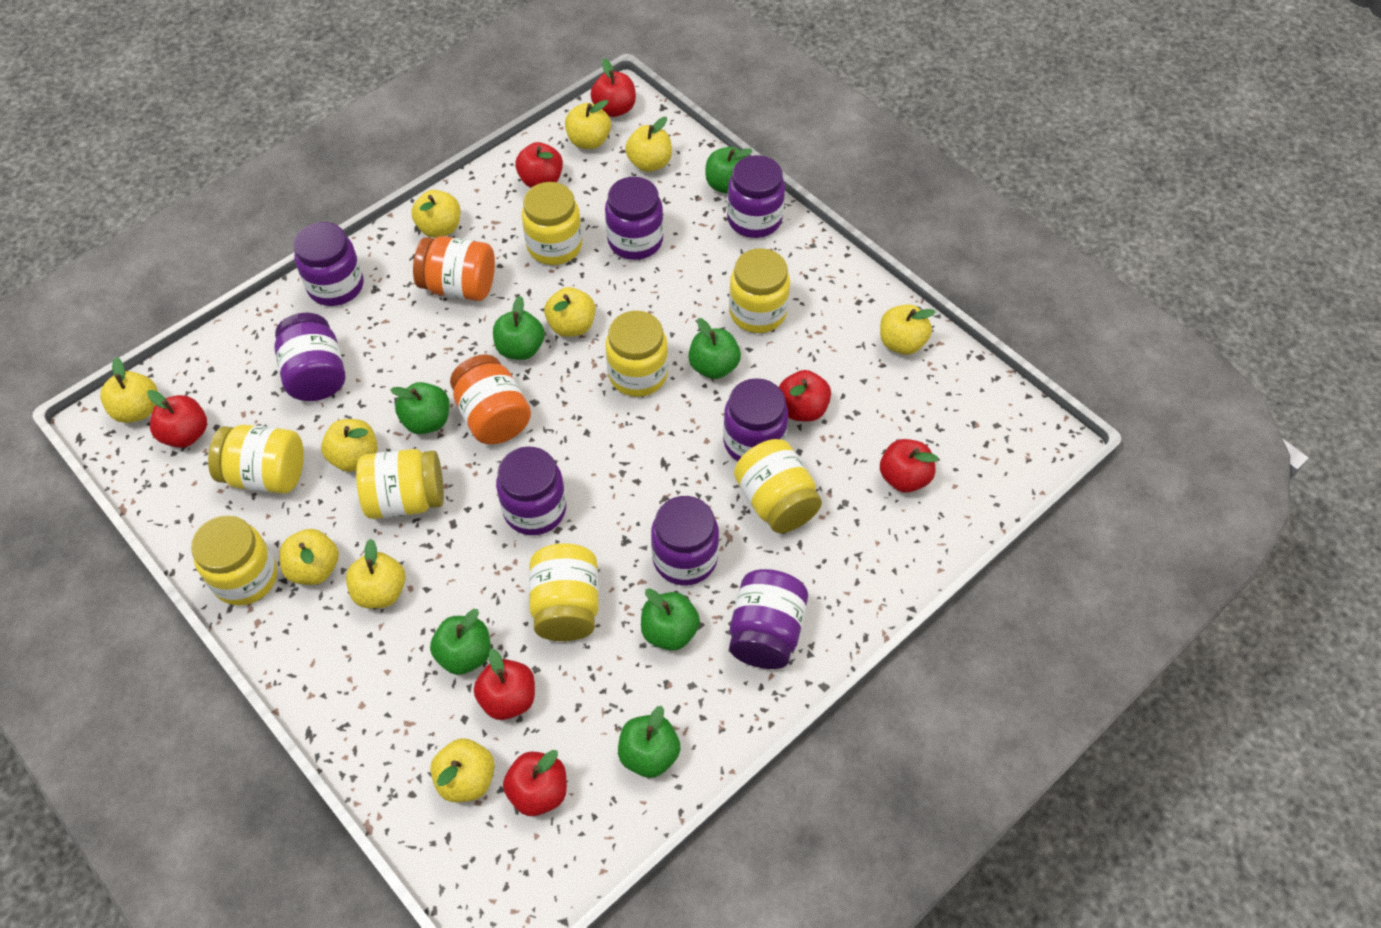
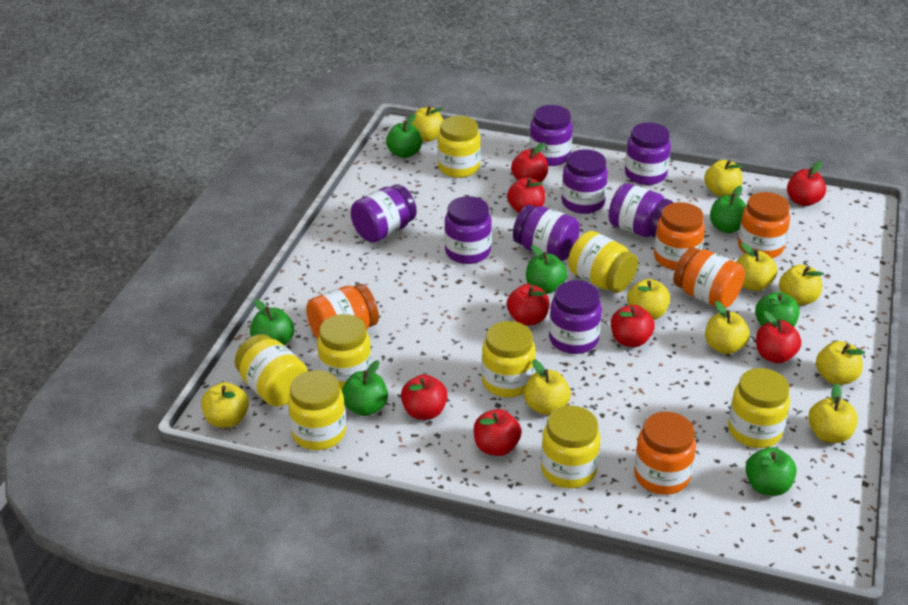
orange jar: [413,236,495,301] [450,354,531,444] = 2 -> [306,284,379,340] [634,412,696,495] [654,202,705,270] [673,247,745,308] [738,192,790,258] = 5
red apple: [147,390,207,448] [474,649,535,720] [503,750,567,816] [515,142,563,188] [591,59,636,117] [779,370,831,421] [880,439,938,493] = 7 -> [401,374,448,420] [474,409,521,456] [507,178,545,213] [507,284,549,326] [511,142,548,182] [611,305,655,347] [756,311,801,363] [787,161,826,206] = 8

